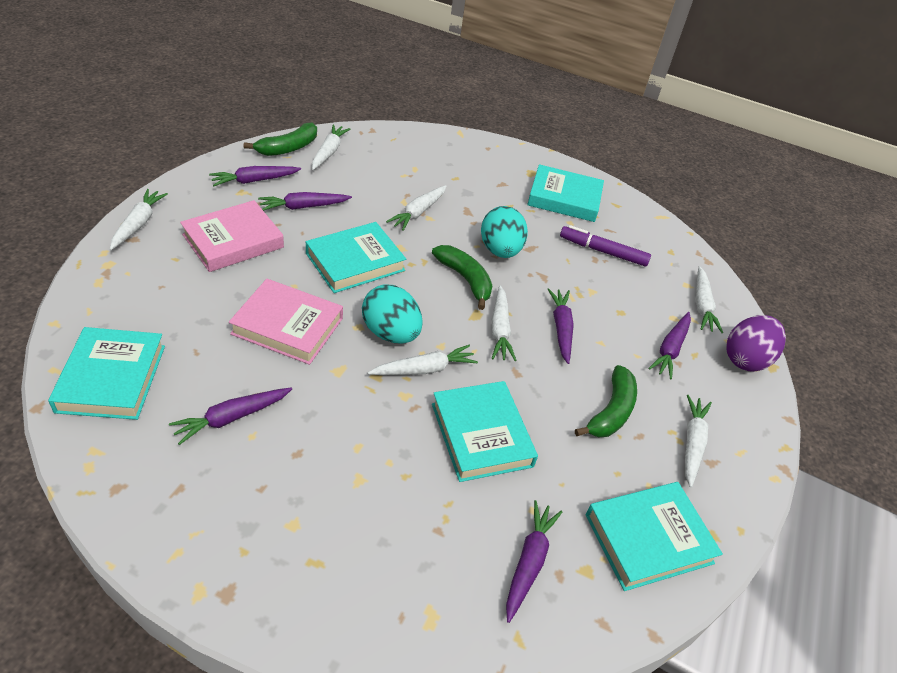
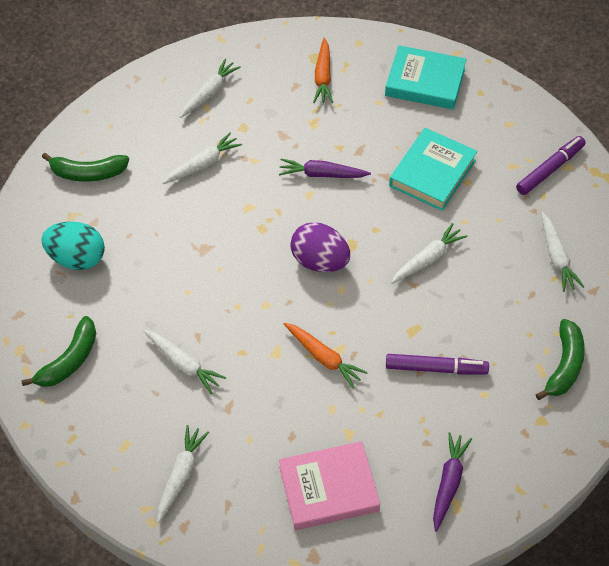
orange carrot: none = 0 -> [284,323,368,388] [313,38,333,103] = 2
pink book: [180,200,284,272] [229,279,343,365] = 2 -> [279,441,380,530] = 1
purple carrot: [169,388,292,445] [209,166,301,186] [258,192,352,211] [506,500,562,623] [548,288,574,364] [648,312,691,379] = 6 -> [279,159,371,178] [433,432,472,532] = 2
purple marker: [560,225,651,267] = 1 -> [386,354,489,375] [516,136,586,195] = 2
turquoise book: [48,327,165,420] [306,222,406,293] [432,381,538,482] [527,164,604,222] [586,482,723,591] = 5 -> [385,45,466,110] [389,128,478,211] = 2
turquoise egg: [362,285,423,344] [481,206,528,258] = 2 -> [41,221,105,270] = 1
white carrot: [110,189,168,250] [312,124,350,170] [368,345,478,375] [386,185,447,231] [491,285,517,361] [685,394,712,488] [696,266,723,333] = 7 -> [144,330,226,394] [157,425,209,523] [162,132,242,184] [180,58,241,118] [391,223,468,284] [541,212,584,292] = 6

